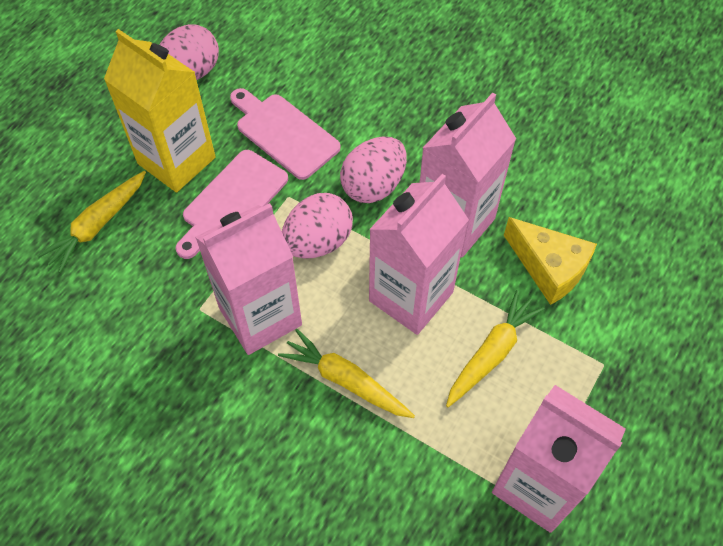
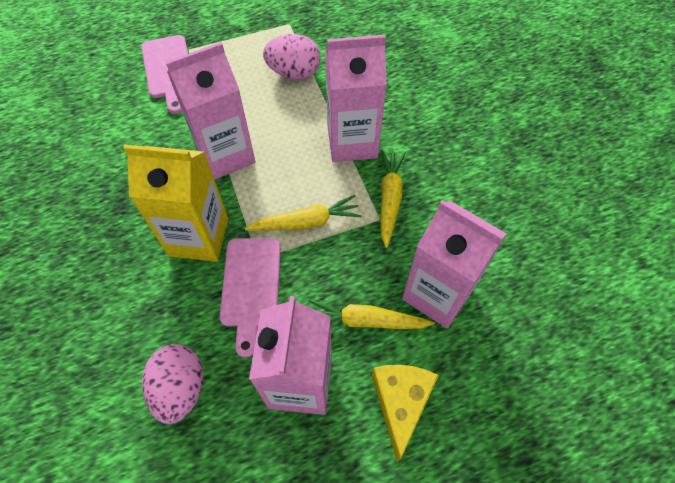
pink egg: [159,24,219,80] [282,193,353,259] [340,137,407,203] = 3 -> [142,344,203,424] [263,34,321,79] = 2

